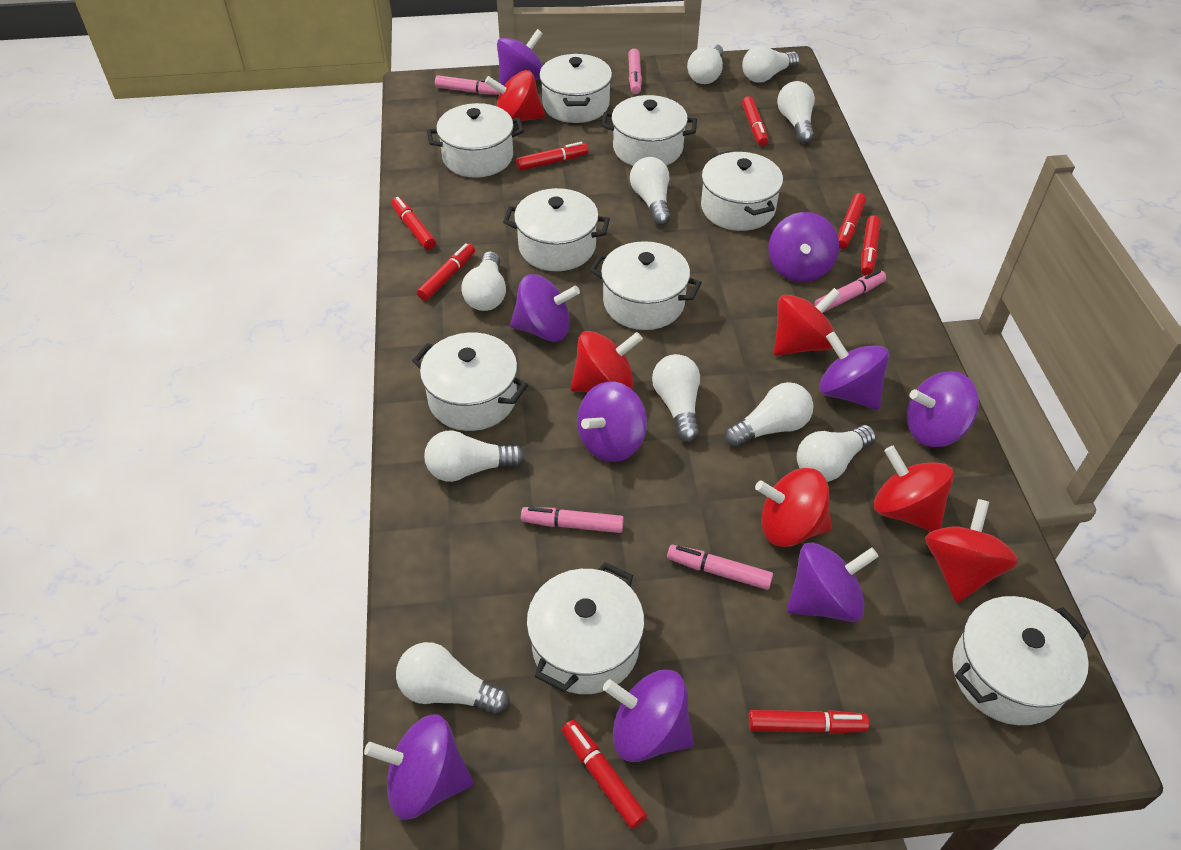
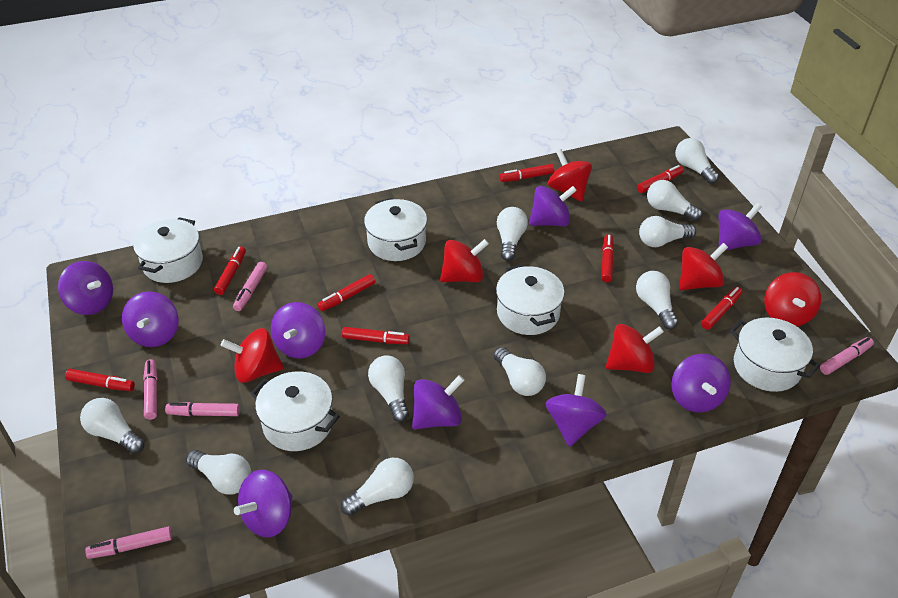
white pot: [412,333,528,431] [427,103,524,178] [503,188,610,271] [526,562,645,694] [539,54,612,123] [590,241,702,330] [601,95,697,166] [701,151,783,231] [952,596,1089,725] = 9 -> [133,217,203,283] [251,371,340,451] [364,198,427,261] [496,264,565,335] [730,318,820,392] = 5

